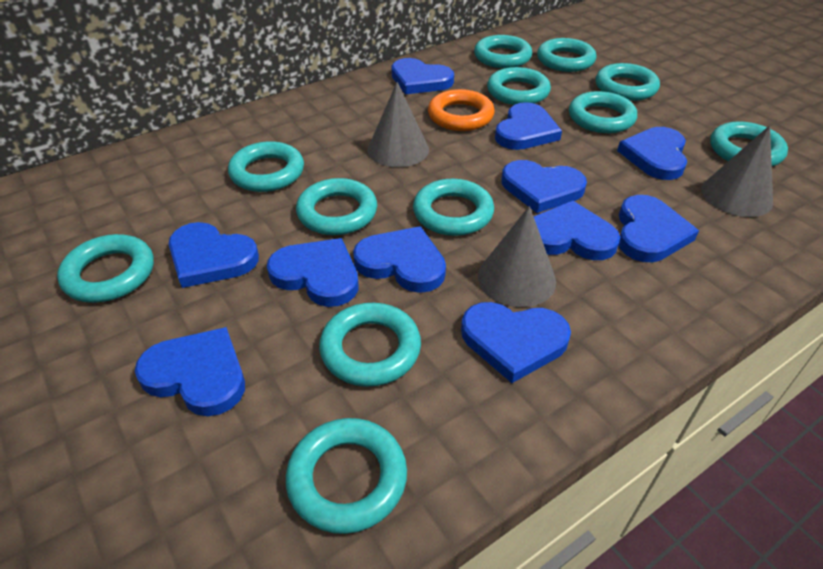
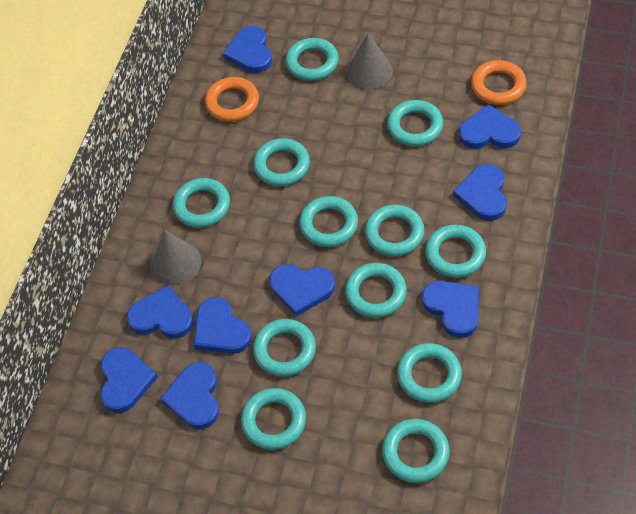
blue heart: [135,327,245,416] [169,222,259,288] [267,238,359,307] [353,226,446,293] [391,58,454,94] [461,302,571,383] [495,102,562,150] [501,160,587,213] [534,201,620,260] [617,127,687,180] [619,195,699,262] = 11 -> [100,347,158,413] [127,285,193,338] [160,362,219,429] [194,297,252,354] [223,26,272,73] [269,264,335,316] [422,281,479,338] [453,164,507,221] [459,104,521,149] = 9
grey cone: [367,82,429,167] [478,206,556,307] [701,125,773,217] = 3 -> [150,230,201,286] [346,33,393,89] = 2
orange ring: [428,89,495,131] = 1 -> [205,77,259,122] [471,60,527,105] = 2

